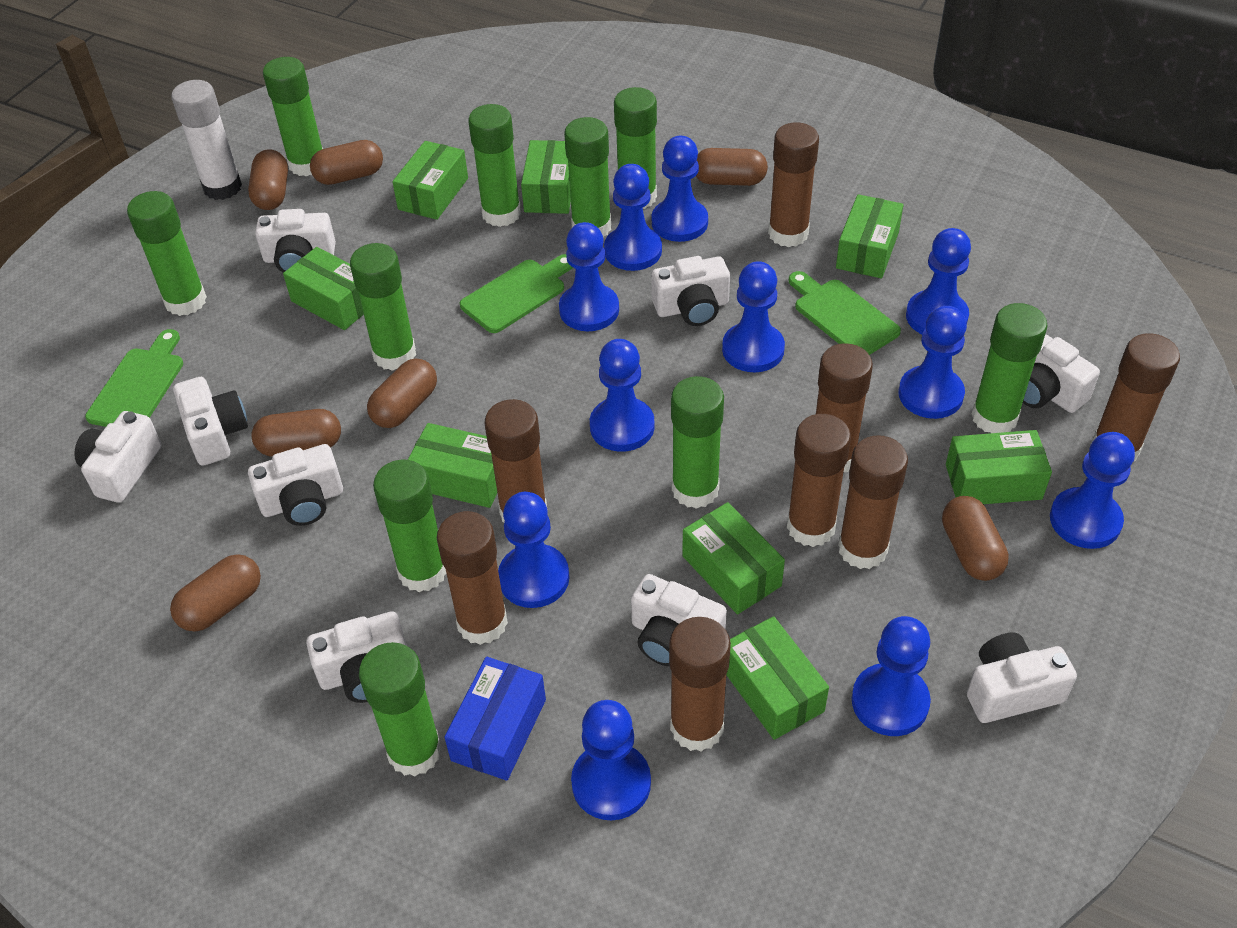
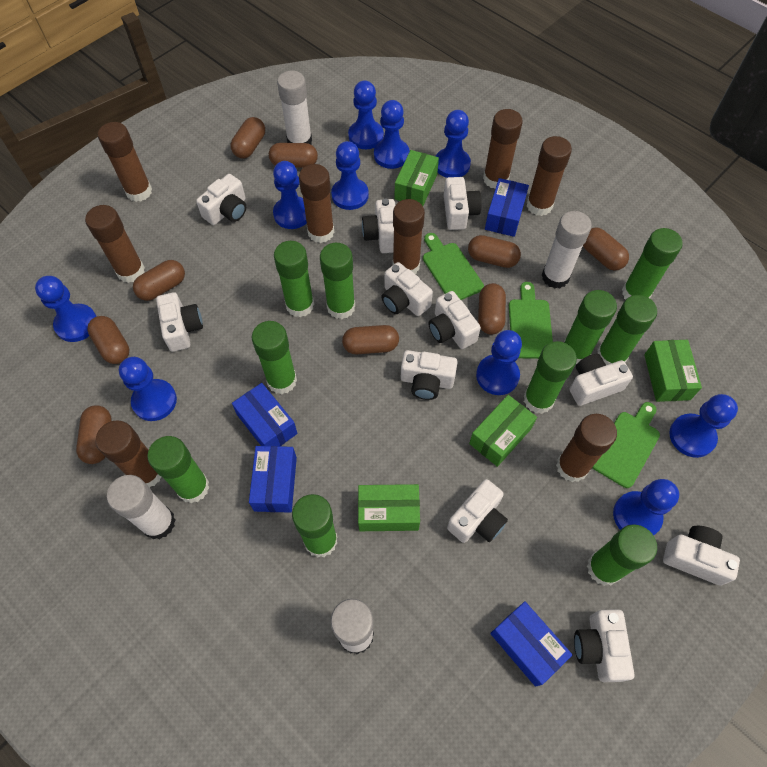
blue box: [444,657,546,781] = 1 -> [232,383,298,446] [249,446,297,513] [485,178,529,237] [490,601,572,687] = 4
blue pawn: [498,492,570,608] [559,222,619,331] [571,700,651,820] [590,339,655,452] [604,164,662,271] [652,136,708,242] [722,261,785,372] [852,616,931,736] [899,306,967,419] [906,228,971,334] [1050,432,1135,549] = 11 -> [35,276,97,342] [119,357,177,421] [273,161,307,229] [331,141,369,210] [348,80,384,149] [374,100,410,169] [436,110,471,178] [476,330,522,395] [613,479,679,535] [669,394,738,458] = 10
brown capsule: [170,554,261,631] [248,149,288,210] [251,409,341,456] [310,140,383,185] [367,359,437,428] [696,148,768,186] [942,496,1009,581] = 7 -> [76,405,112,464] [87,316,129,364] [133,260,185,301] [231,117,265,159] [269,143,318,168] [342,325,399,354] [468,235,521,268] [478,283,506,335] [583,227,629,271] = 9
green box: [283,247,364,330] [392,141,468,220] [408,423,497,508] [521,140,571,214] [682,502,785,614] [726,616,829,740] [836,194,904,278] [946,430,1052,504] = 8 -> [358,484,420,531] [394,150,439,206] [469,395,537,467] [644,340,702,402] = 4
white camera: [74,411,161,503] [173,377,248,466] [248,444,343,526] [255,209,336,273] [306,611,407,703] [631,574,727,666] [651,256,730,326] [967,633,1077,723] [1023,334,1100,413] = 9 -> [156,292,203,352] [196,174,246,225] [362,199,396,253] [382,262,433,316] [401,350,458,400] [428,291,481,349] [444,177,482,230] [447,479,508,543] [570,354,633,406] [574,609,635,682] [663,526,740,586] = 11
white glue stick: [172,80,242,200] = 1 -> [107,475,175,539] [277,71,312,145] [331,599,374,654] [542,211,592,289] = 4

